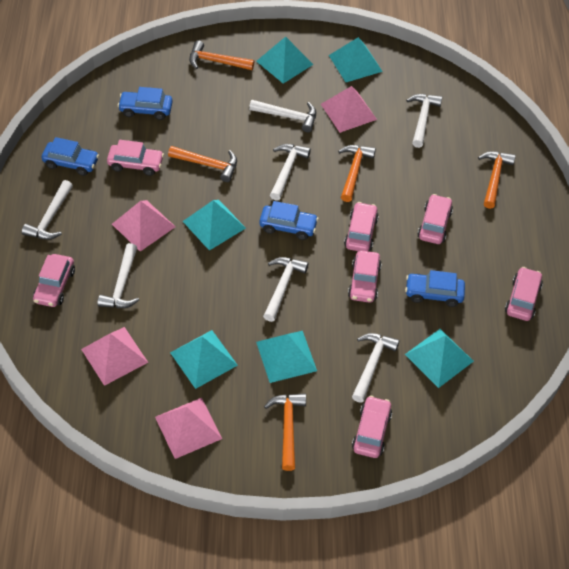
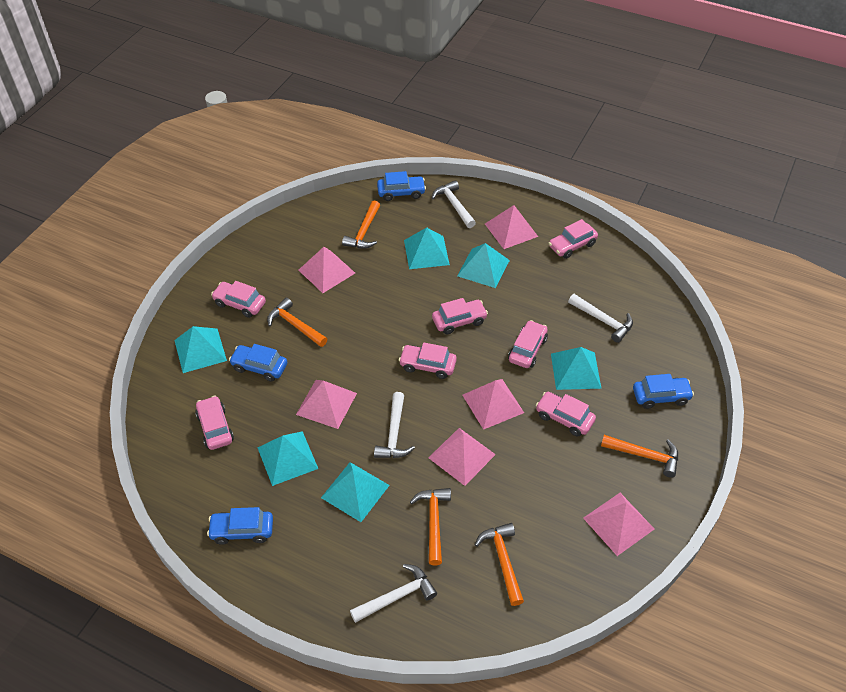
pink pyramid: [81,327,148,386] [112,200,175,251] [155,398,222,459] [321,86,377,133] = 4 -> [296,380,357,429] [298,247,355,293] [429,428,496,486] [462,379,524,430] [485,205,538,249] [583,493,654,556] = 6
white hammer: [22,180,73,240] [97,243,139,308] [249,100,316,132] [263,257,308,322] [270,144,311,201] [352,333,400,402] [406,94,442,148] = 7 -> [350,564,437,623] [374,392,415,458] [432,180,476,228] [568,294,633,343] = 4

